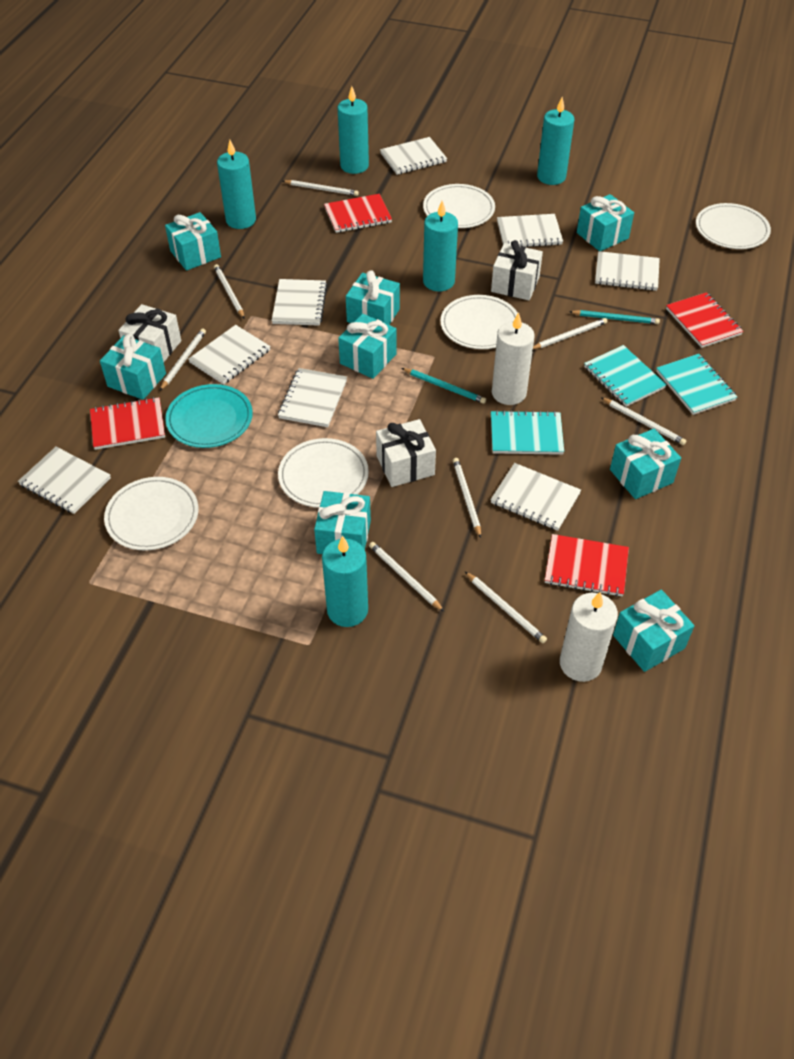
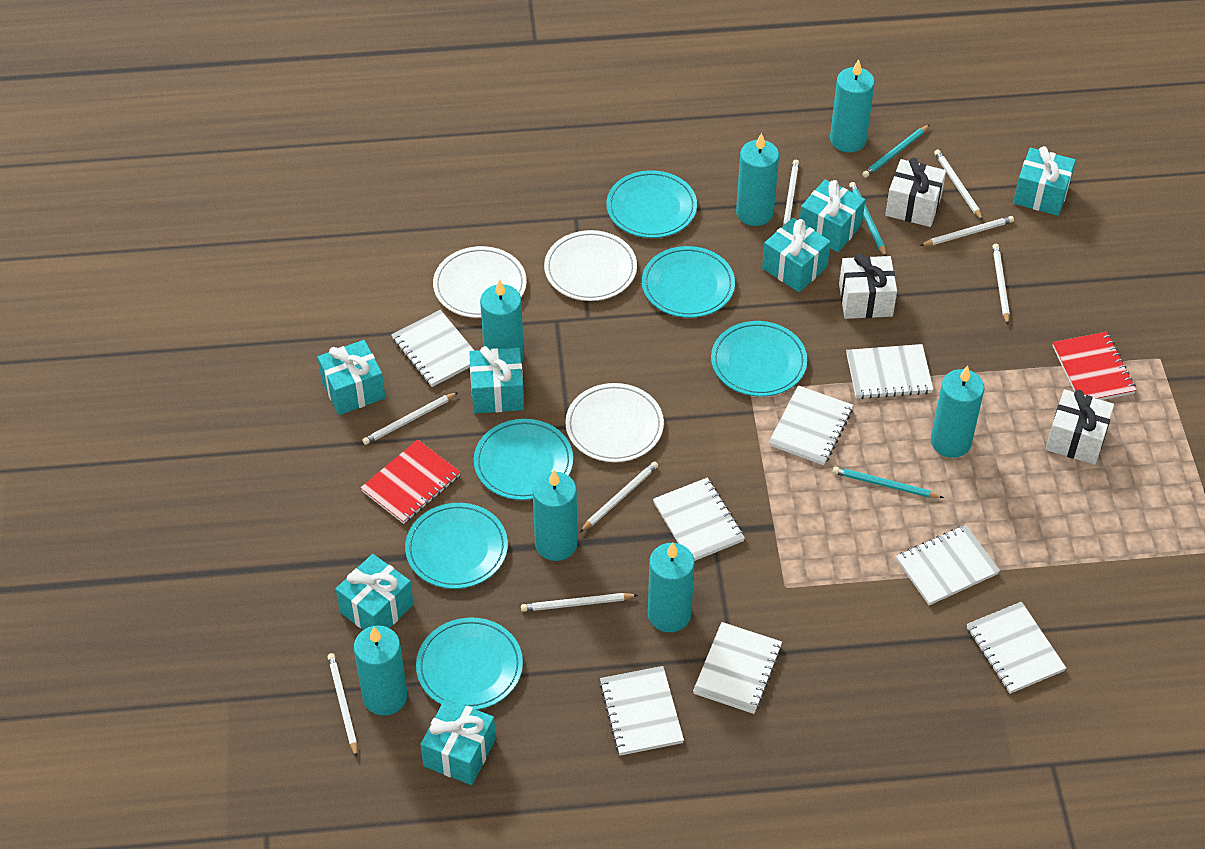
red notebook: [90,397,165,450] [324,194,392,233] [545,534,629,597] [666,292,743,348] = 4 -> [360,439,461,524] [1053,332,1136,400] = 2
turquoise candle: [217,140,256,229] [322,536,368,627] [338,86,369,174] [423,201,458,291] [537,97,574,185] = 5 -> [354,625,407,716] [480,279,524,363] [533,470,578,561] [648,542,695,632] [736,132,779,226] [830,59,875,153] [931,366,984,458] = 7
turquoise gift: [100,334,166,400] [165,212,221,271] [314,491,371,554] [338,314,397,379] [346,270,400,325] [577,194,634,251] [610,429,681,499] [613,590,694,672] = 8 -> [318,340,385,415] [336,554,414,630] [420,698,496,785] [469,346,524,413] [762,218,831,292] [800,179,865,252] [1013,146,1076,216] = 7
turquoise notebook: [491,410,564,455] [584,345,667,407] [656,354,737,415] = 3 -> none = 0
turquoise pencil: [402,368,486,404] [569,310,660,324] = 2 -> [833,467,944,498] [849,182,886,256] [862,125,929,178] = 3
turquoise plate: [165,384,253,448] = 1 -> [405,503,508,589] [416,617,523,710] [474,419,573,500] [607,170,697,238] [642,246,735,318] [711,321,807,397] = 6
white candle: [492,312,535,405] [560,592,618,682] = 2 -> none = 0
white plate: [104,477,198,550] [278,438,369,508] [423,184,495,228] [440,295,518,349] [696,203,771,249] = 5 -> [433,246,526,318] [544,230,637,301] [565,383,664,462] = 3

